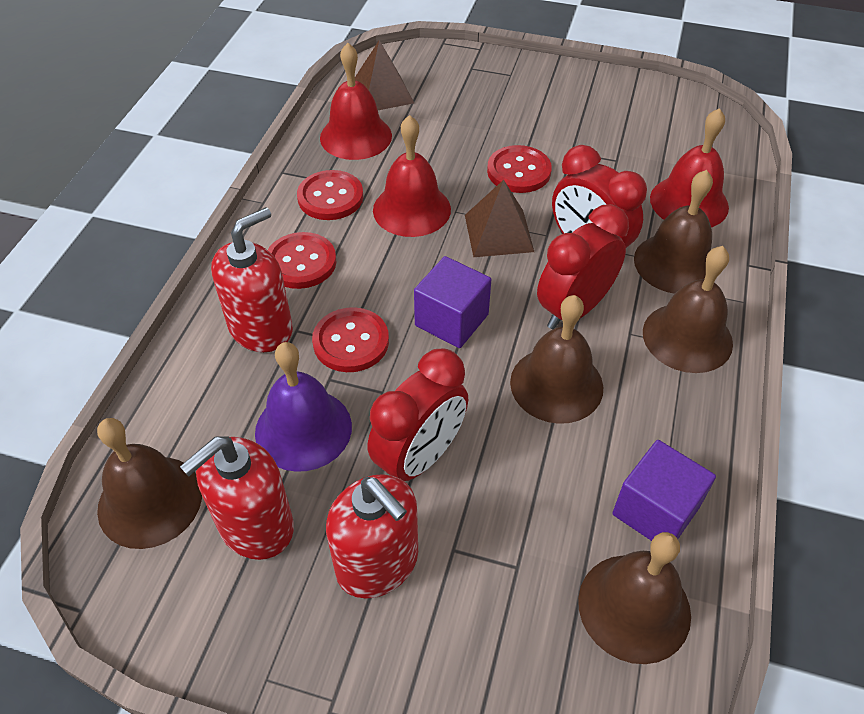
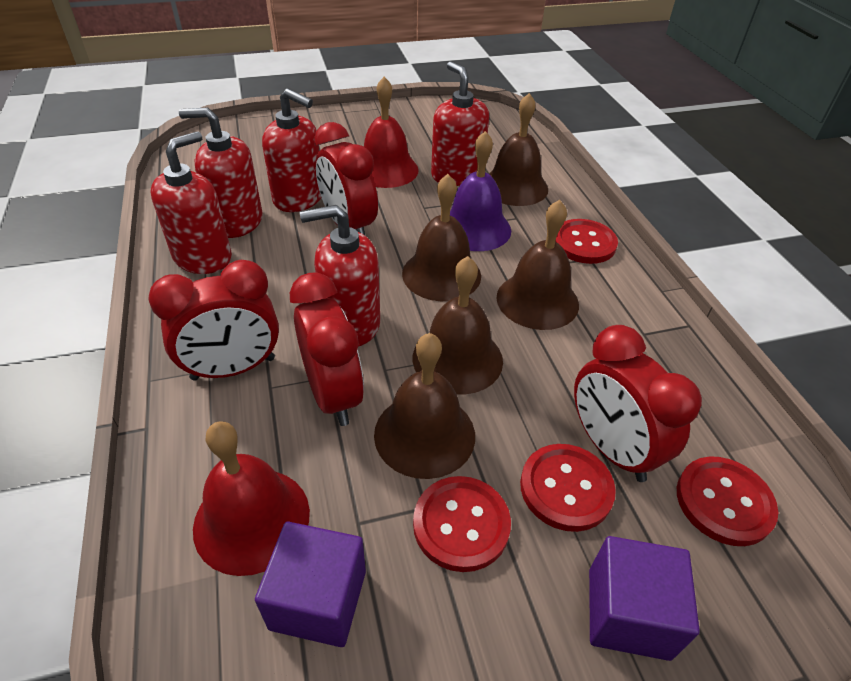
brown pyramid: [355,40,414,110] [465,180,534,257] = 2 -> none = 0
red bell: [320,43,392,160] [373,115,451,237] [650,108,729,227] = 3 -> [193,422,310,576] [364,77,419,188] = 2
red clock: [368,349,468,481] [537,204,629,329] [552,145,647,248] = 3 -> [148,260,279,381] [290,272,364,426] [314,122,378,235] [574,325,702,482] = 4
red soap dispenser: [180,436,294,560] [211,207,293,352] [326,474,418,599] = 3 -> [151,131,232,274] [179,107,263,238] [262,88,321,212] [300,205,380,346] [431,61,489,186] = 5

